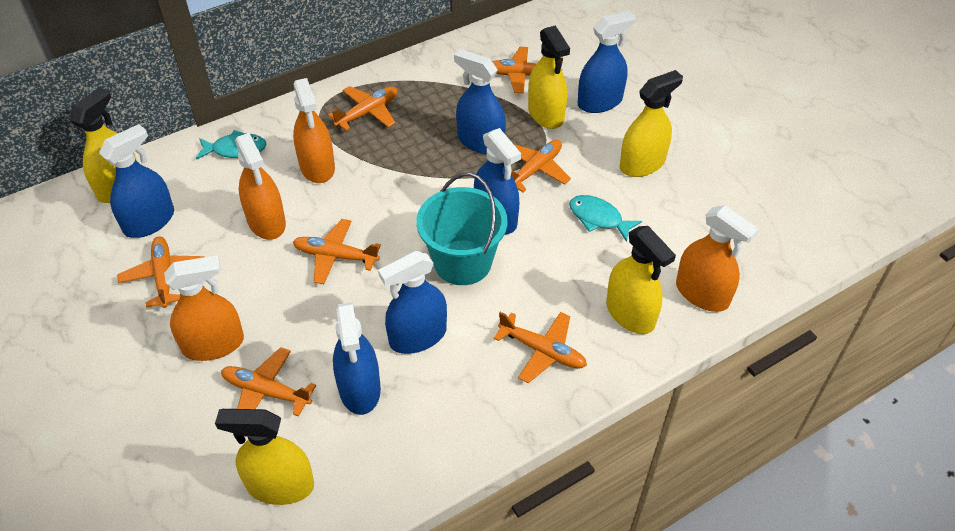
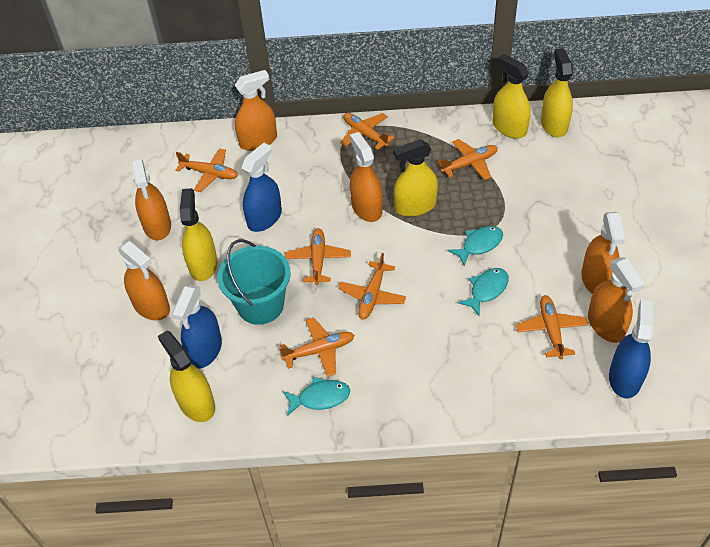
blue spray bottle: [99,124,174,238] [333,302,381,415] [378,251,447,354] [454,49,506,154] [474,128,521,234] [578,11,636,113] = 6 -> [172,285,222,369] [241,143,282,232] [609,299,654,398] = 3
orange spray bottle: [164,255,244,361] [235,133,286,240] [293,78,335,183] [676,205,759,312] = 4 -> [118,241,170,321] [131,159,171,240] [235,70,277,151] [350,132,383,222] [581,212,625,294] [588,257,645,343] = 6
turquoise fish: [196,130,266,160] [569,195,642,242] = 2 -> [283,377,350,416] [448,226,503,266] [458,268,509,317] = 3

